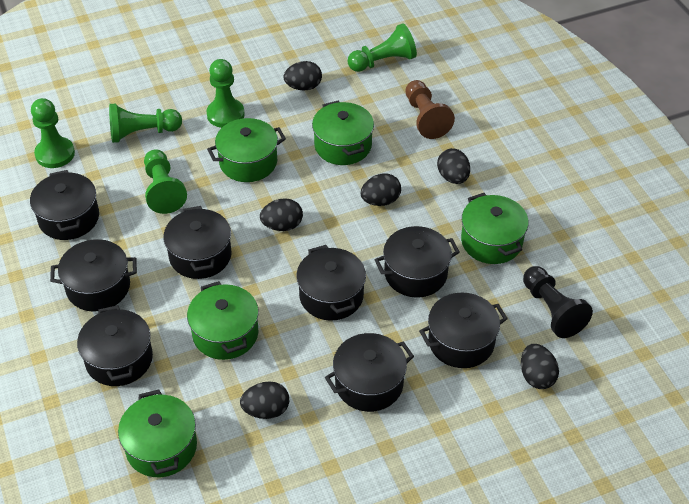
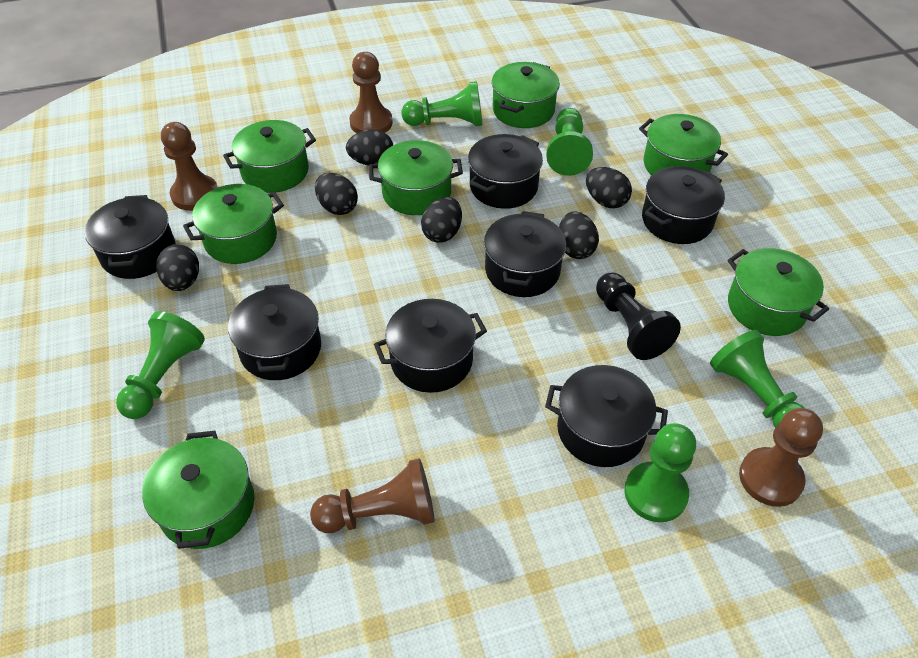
black pot: [30,170,99,240] [50,239,137,311] [77,305,153,386] [163,206,232,279] [296,245,366,321] [325,333,414,412] [375,226,460,298] [419,293,508,368] = 8 -> [85,195,175,279] [228,284,321,380] [374,299,487,393] [468,134,543,209] [484,211,566,297] [545,365,668,467] [642,166,725,244] = 7
brown pawn: [405,80,455,139] = 1 -> [161,122,218,211] [310,458,435,533] [349,52,393,133] [739,408,823,507] = 4
green pot: [118,390,197,477] [187,281,259,360] [207,118,286,182] [312,101,374,165] [461,193,529,264] = 5 -> [142,431,255,549] [183,184,284,264] [223,120,316,193] [369,140,463,215] [492,62,560,128] [639,114,728,175] [728,248,829,336] = 7

